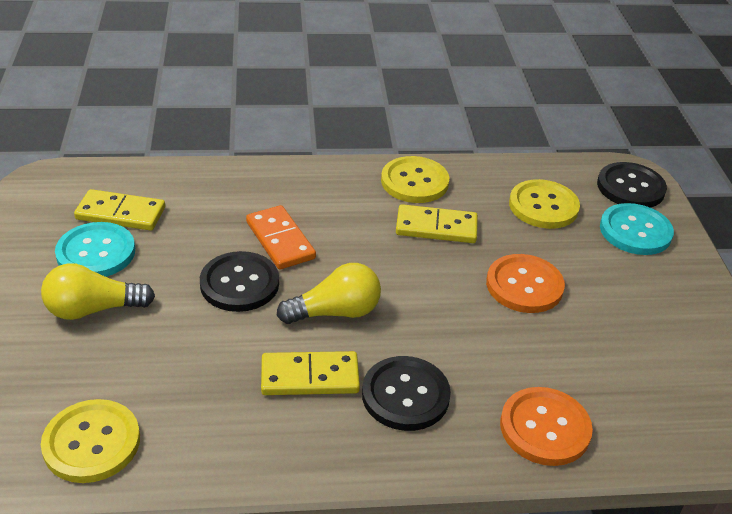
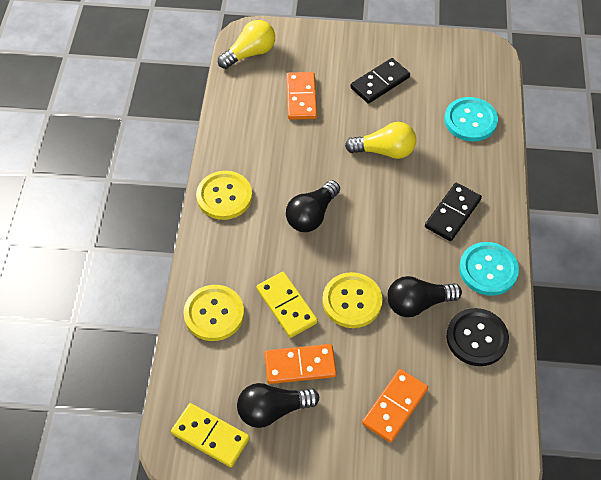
black button: [200,251,279,312] [362,356,451,431] [597,162,667,208] = 3 -> [446,308,509,366] = 1
black domino: none = 0 -> [350,58,410,104] [425,183,482,241] = 2
black light bulb: none = 0 -> [237,383,319,428] [286,180,340,232] [387,276,462,317] = 3
orange button: [486,254,565,313] [500,387,593,466] = 2 -> none = 0
orange domino: [246,205,316,270] = 1 -> [264,344,336,384] [287,72,317,120] [362,369,428,443] = 3
yellow domino: [74,189,165,231] [261,351,360,395] [396,204,478,243] = 3 -> [171,403,250,467] [257,272,318,338] = 2

